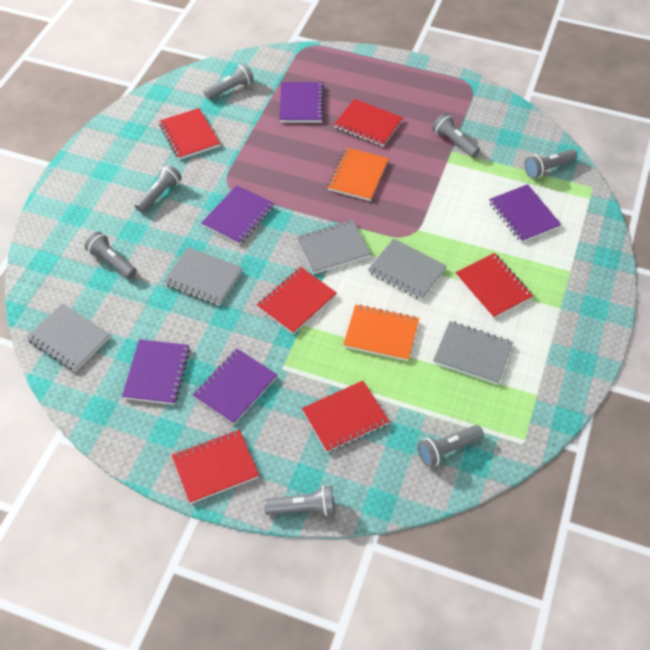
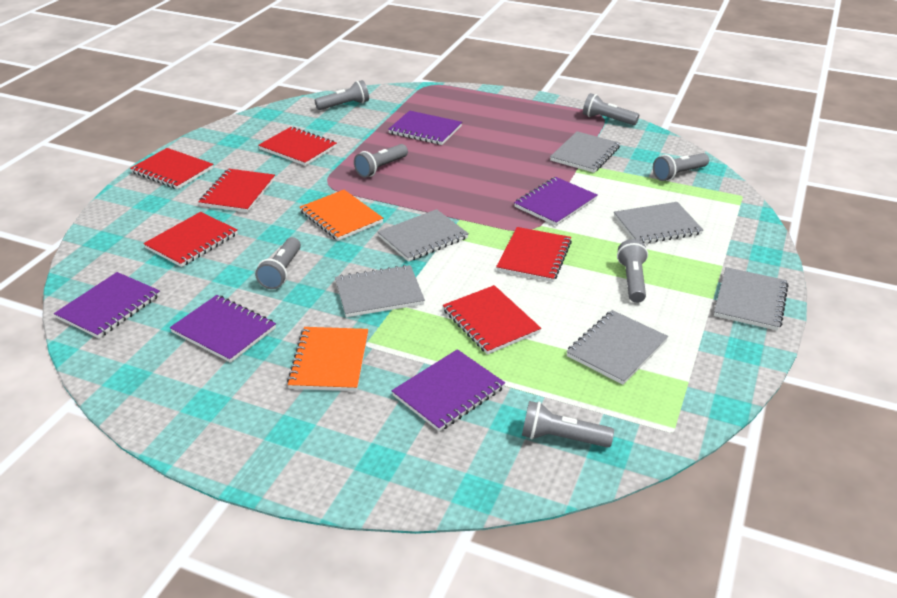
grey notebook: [26,303,111,372] [163,247,243,306] [296,220,371,274] [368,239,447,300] [433,321,513,385] = 5 -> [335,265,425,317] [378,209,469,262] [550,131,620,173] [566,310,668,385] [614,202,703,244] [714,267,789,331] = 6

